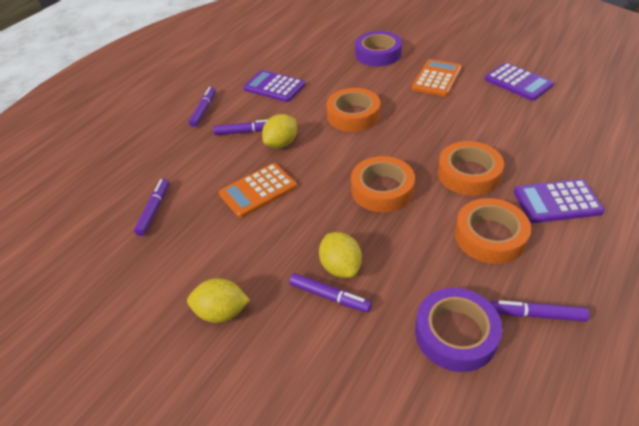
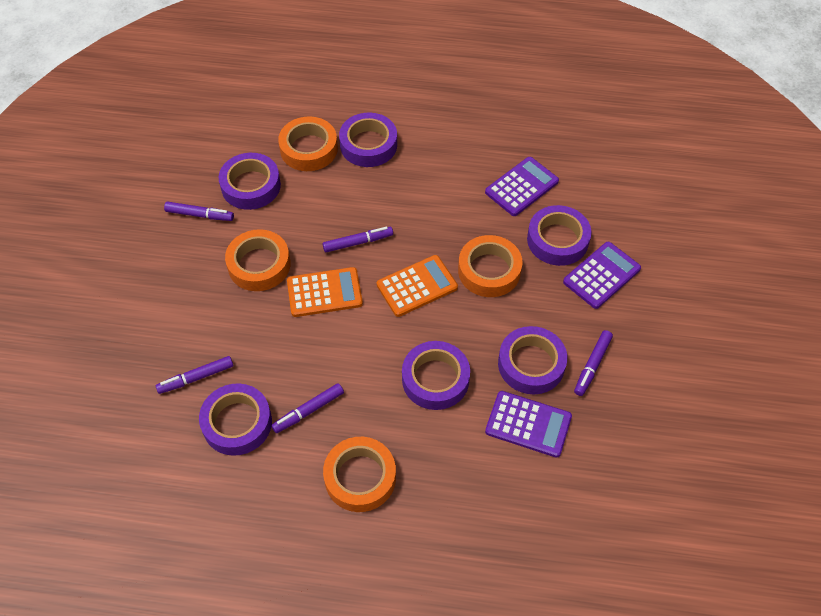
purple tape: [355,31,402,66] [415,288,502,372] = 2 -> [199,384,272,456] [219,153,281,210] [339,113,397,167] [402,341,470,410] [498,326,567,394] [527,205,591,266] = 6
yellow lemon: [187,278,250,323] [262,114,297,148] [319,232,362,278] = 3 -> none = 0

